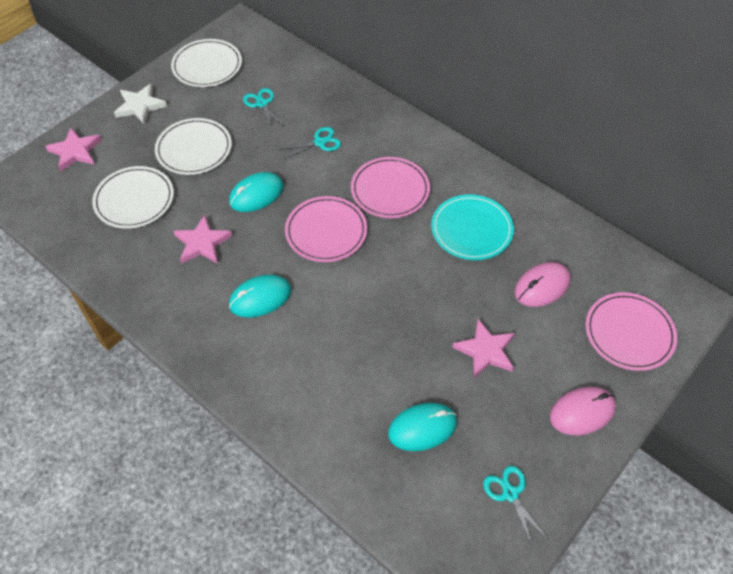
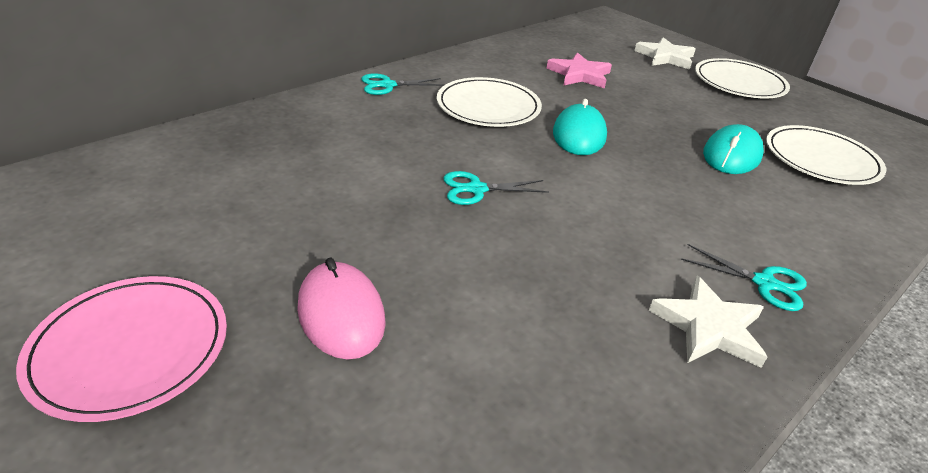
pink mouse: [515,262,571,307] [550,387,616,435] = 2 -> [297,258,386,360] = 1
pink plate: [285,196,367,262] [351,157,430,218] [586,292,677,371] = 3 -> [16,276,227,422] = 1
pink star: [45,128,102,172] [173,215,233,264] [452,319,515,378] = 3 -> [547,52,612,89] = 1
turquoise mouse: [229,172,284,212] [229,275,291,317] [388,403,457,451] = 3 -> [553,99,607,155] [703,124,764,174] = 2
turquoise plate: [431,194,514,260] = 1 -> none = 0
white star: [114,84,167,125] = 1 -> [634,37,696,70] [648,276,767,368] = 2

